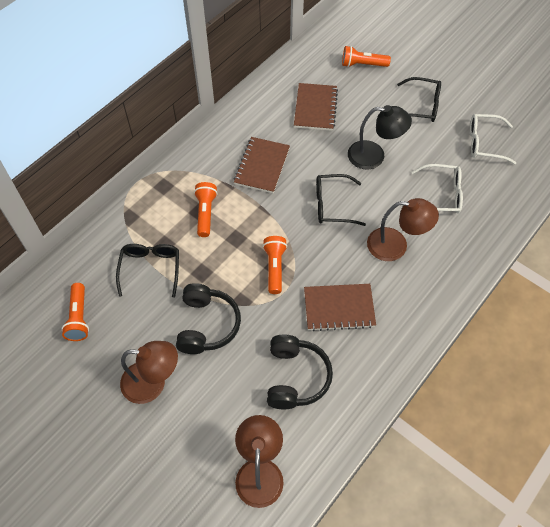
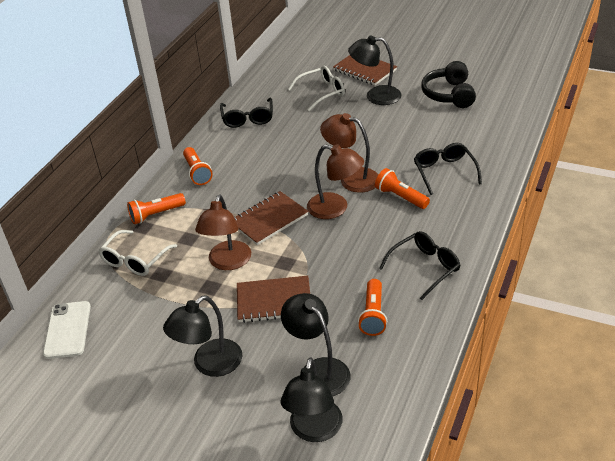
black headphones: [176,283,241,354] [267,335,333,409] = 2 -> [421,61,476,108] = 1
black lamp: [348,105,412,169] = 1 -> [163,295,243,377] [281,293,350,396] [281,357,343,442] [348,35,402,105] = 4
white phone: none = 0 -> [43,301,91,359] = 1

